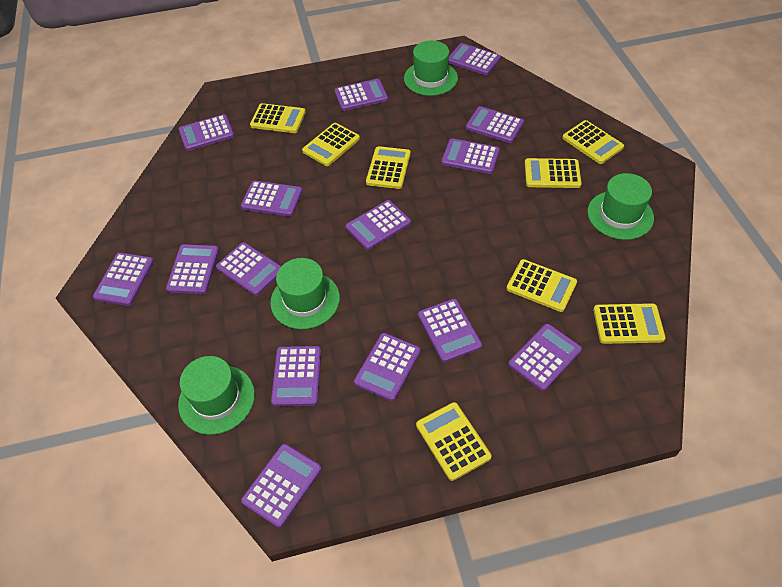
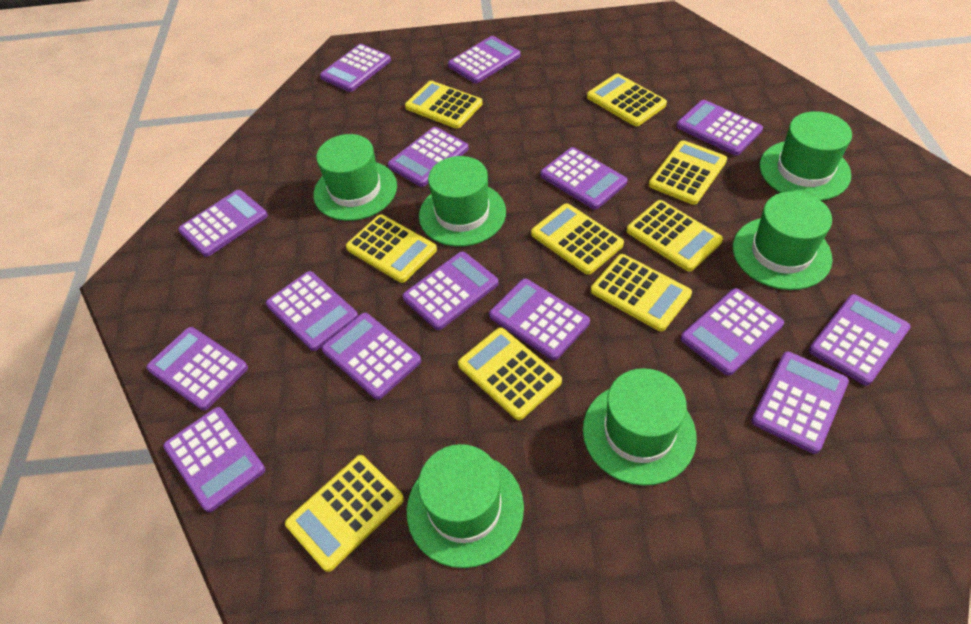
green hat: [178,356,255,435] [270,258,340,329] [404,41,458,96] [587,173,654,240] = 4 -> [314,134,397,221] [407,444,524,568] [419,156,506,247] [583,368,697,486] [733,191,832,290] [760,111,852,201] = 6
yellow calculator: [250,103,306,133] [302,123,360,166] [366,146,411,189] [416,402,491,481] [506,259,577,312] [525,158,582,188] [562,120,624,164] [593,303,666,344] = 8 -> [285,455,404,572] [346,215,437,283] [405,81,483,129] [458,328,562,420] [531,203,624,275] [587,74,667,126] [591,254,692,331] [627,200,723,272] [649,140,727,205] = 9

